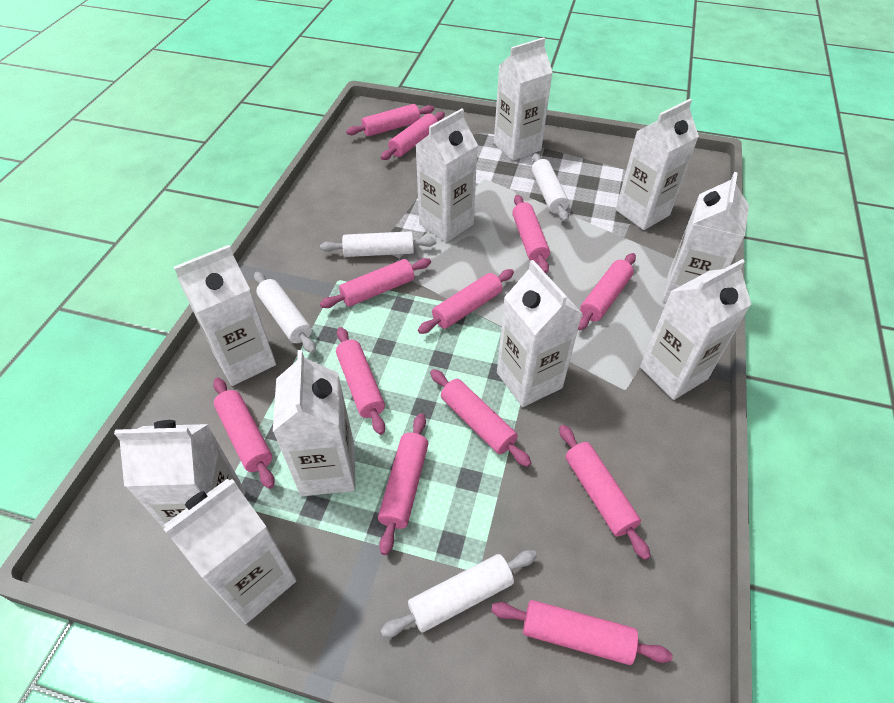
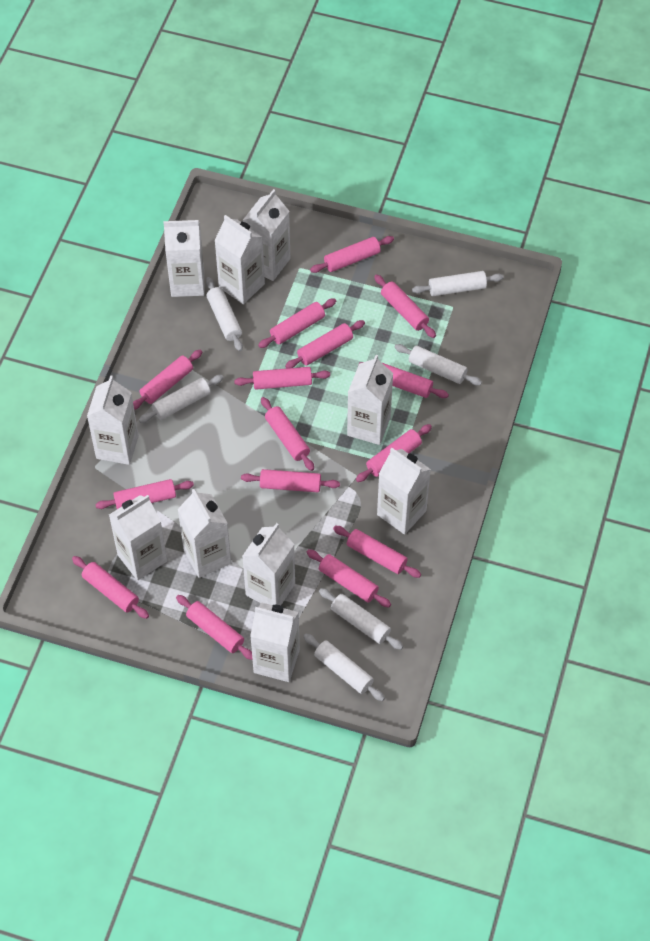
pink rolling pin: [213,378,275,489] [320,258,431,308] [336,327,385,435] [346,104,434,137] [378,413,428,555] [381,112,445,160] [418,269,514,334] [430,369,531,467] [491,600,672,665] [512,195,550,273] [559,425,650,560] [578,253,636,330] = 12 -> [72,556,149,619] [95,479,194,509] [133,350,202,410] [176,595,253,660] [234,367,330,390] [241,469,340,492] [258,298,336,348] [261,397,314,471] [285,320,365,368] [306,549,391,608] [310,236,394,273] [333,526,421,578] [356,424,432,482] [358,362,449,398] [374,275,436,338] = 15
white rolling pin: [254,272,316,353] [320,231,436,257] [380,550,537,637] [532,153,569,222] = 4 -> [139,375,224,423] [206,277,243,351] [304,634,385,701] [319,588,403,650] [394,344,482,385] [412,271,504,296] = 6

